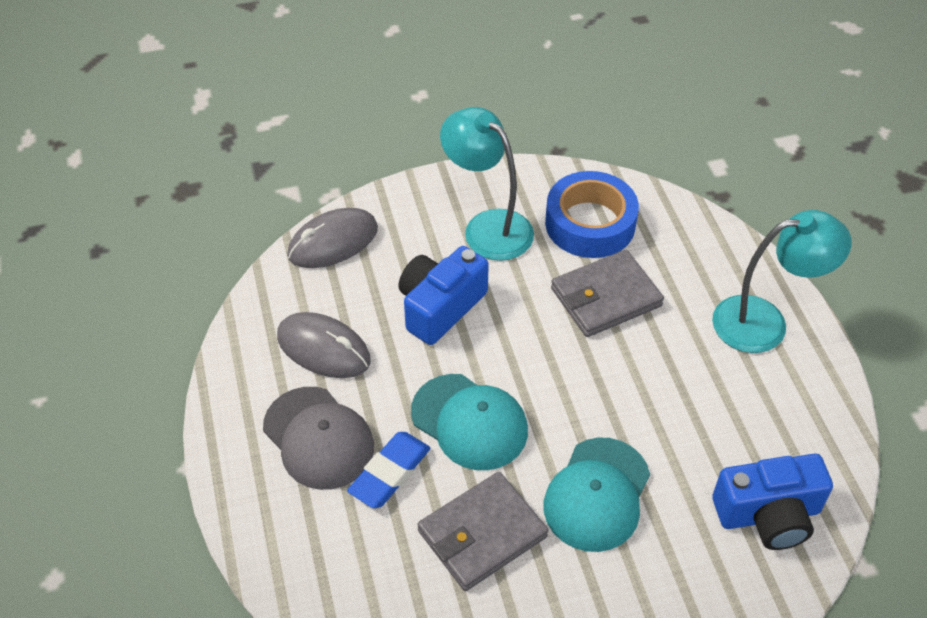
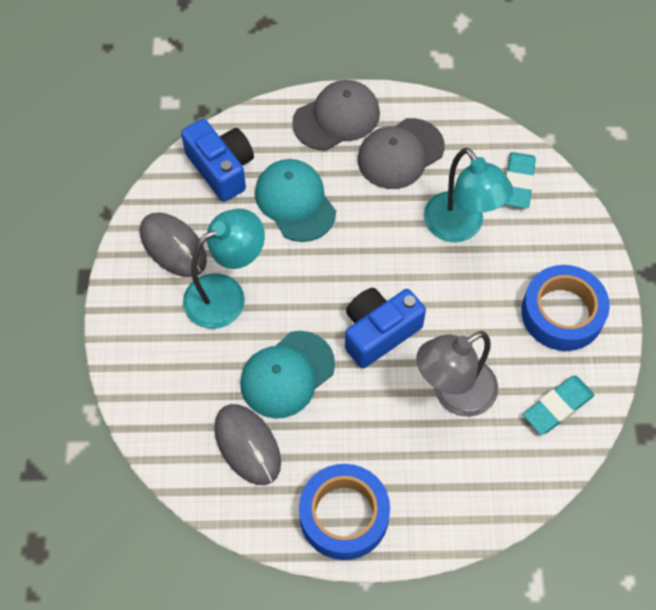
blue eraser: [347,432,431,508] = 1 -> none = 0
blue tape: [545,171,639,258] = 1 -> [299,464,390,560] [522,265,610,351] = 2
grey cap: [263,387,374,490] = 1 -> [292,80,380,150] [358,118,445,189] = 2
grey lamp: none = 0 -> [416,331,498,417] = 1
grey wallet: [417,472,548,591] [551,250,664,337] = 2 -> none = 0
turquoise eraser: none = 0 -> [505,152,536,208] [523,376,594,435] = 2

